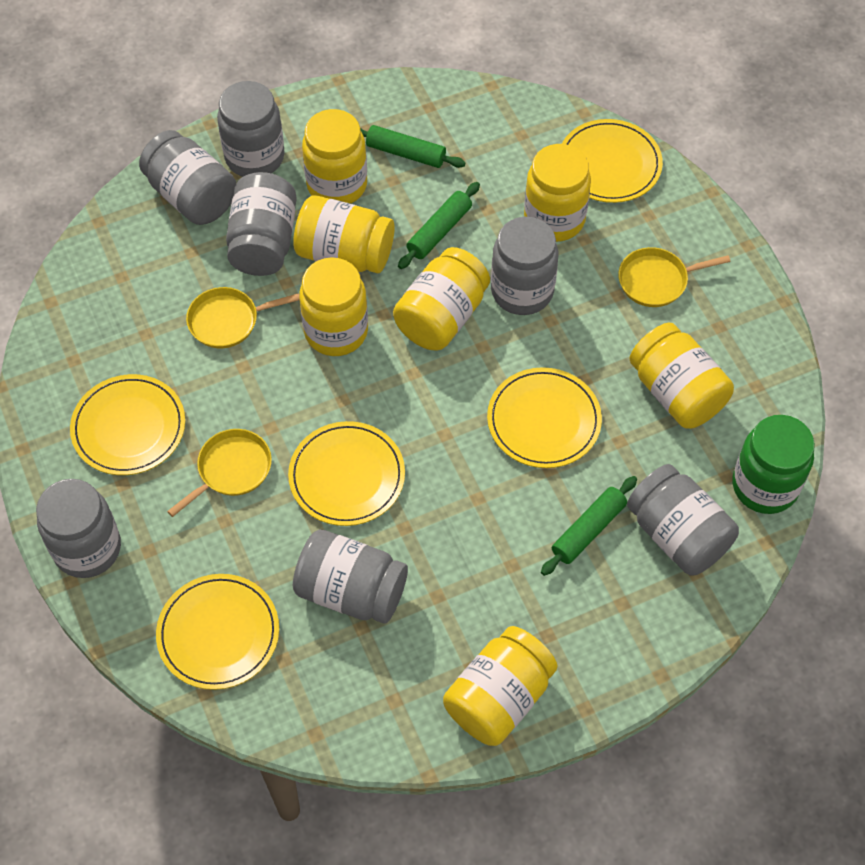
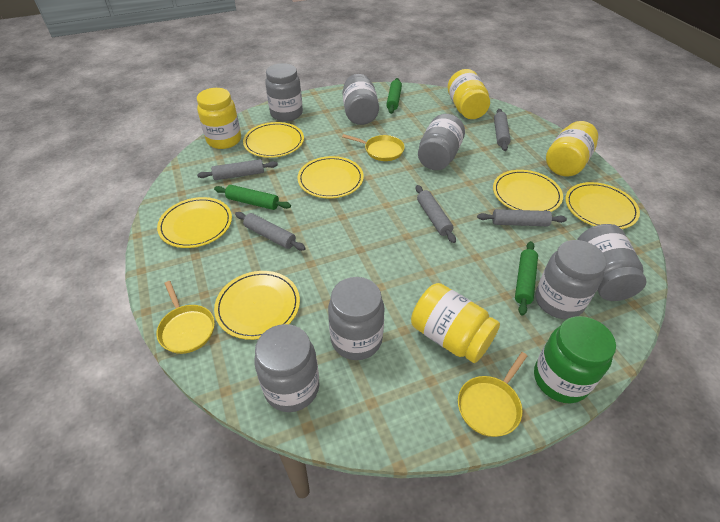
grey rolling pin: none = 0 -> [197,159,278,180] [235,212,306,251] [416,185,456,243] [477,209,567,226] [494,109,511,151] = 5
yellow jar: [293,196,395,273] [299,257,368,356] [302,109,367,204] [393,247,490,350] [443,626,558,746] [524,144,591,242] [629,323,734,429] = 7 -> [197,88,241,149] [411,283,500,363] [448,69,490,119] [546,121,598,176] = 4
yellow plate: [70,374,185,475] [156,574,279,690] [288,421,405,526] [487,367,602,468] [562,119,663,203] = 5 -> [157,197,232,248] [214,271,300,340] [243,122,304,158] [298,156,364,198] [493,170,563,212] [565,182,640,229] = 6

